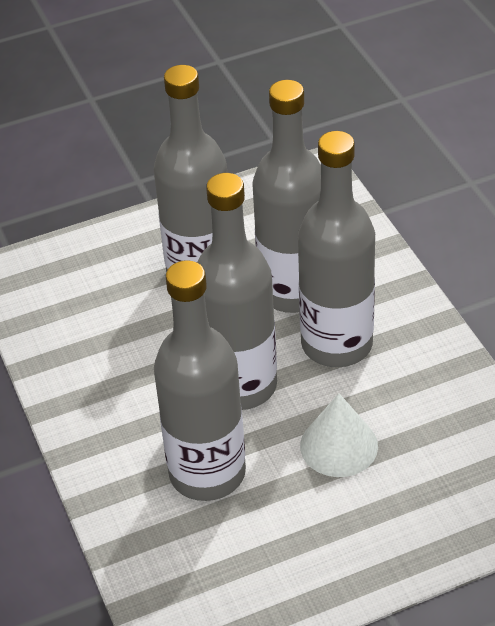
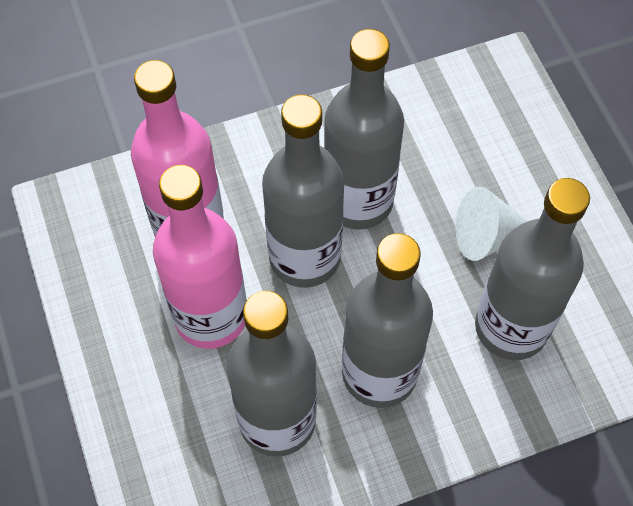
pink bottle: none = 0 -> [131,60,224,237] [153,165,247,349] = 2

